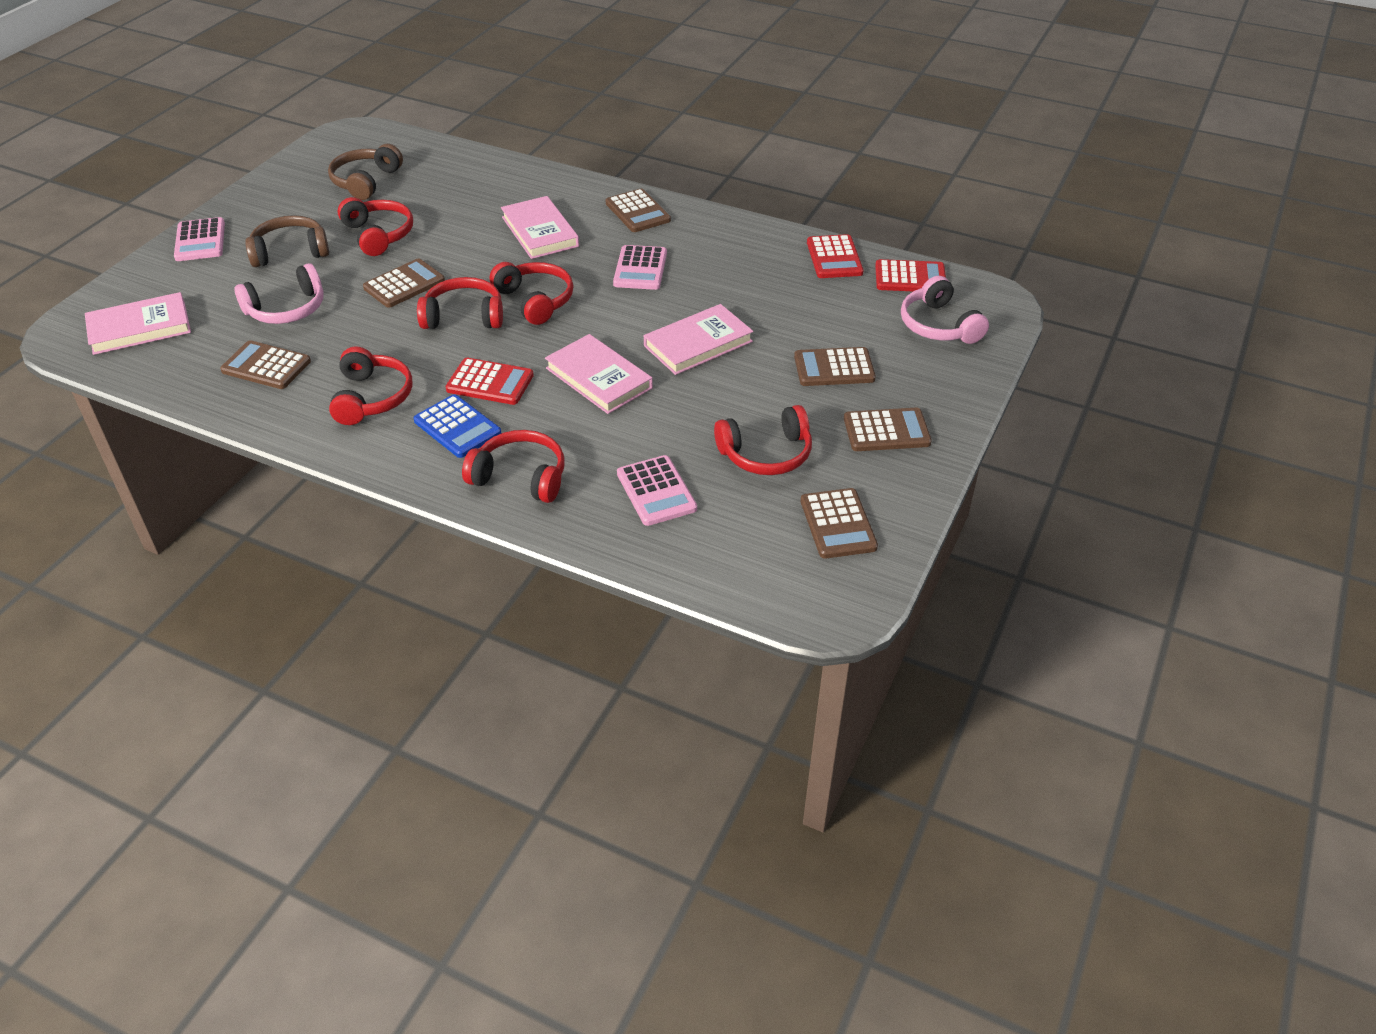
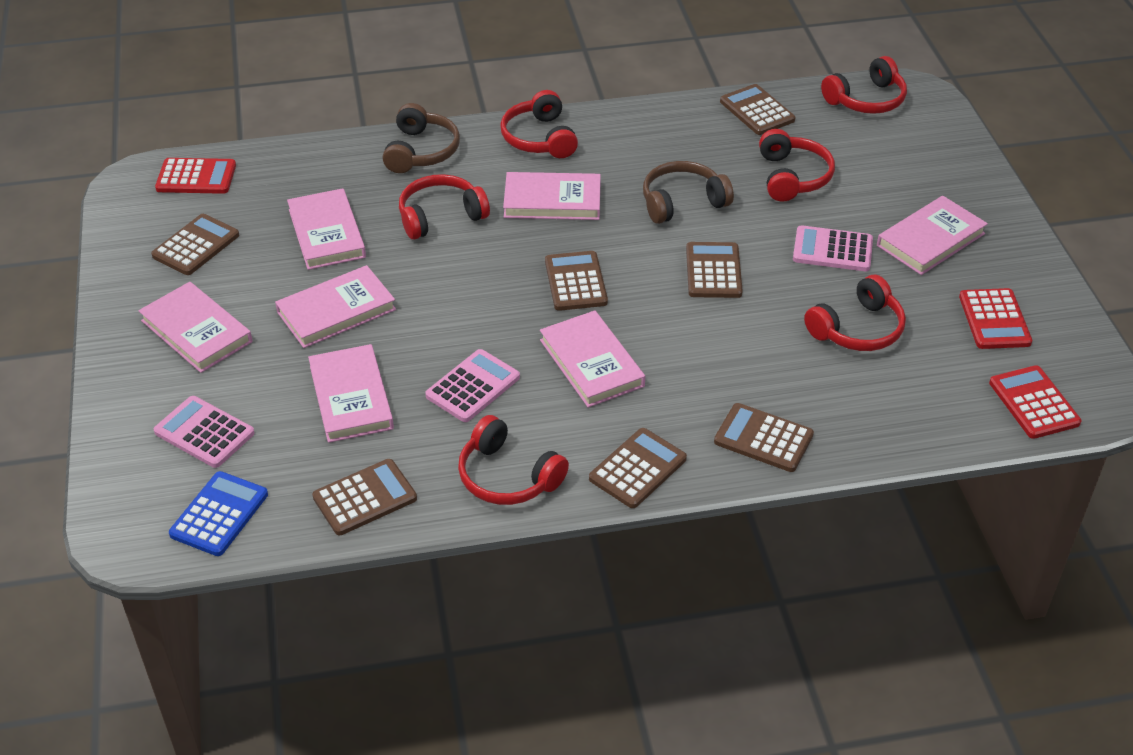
brown calculator: [220,340,311,389] [363,258,445,308] [606,189,671,232] [794,347,876,386] [801,488,878,559] [844,408,932,451] = 6 -> [151,214,239,275] [312,459,417,535] [545,251,608,311] [589,428,687,508] [686,242,743,298] [714,403,814,472] [720,84,795,135] = 7
pink book: [85,292,191,355] [501,196,579,259] [545,334,653,414] [644,304,753,375] = 4 -> [138,282,253,373] [275,265,396,348] [287,188,366,270] [308,344,394,443] [503,172,601,220] [540,310,645,408] [877,196,988,275] = 7
pink headphones: [234,263,324,324] [901,276,989,344] = 2 -> none = 0

